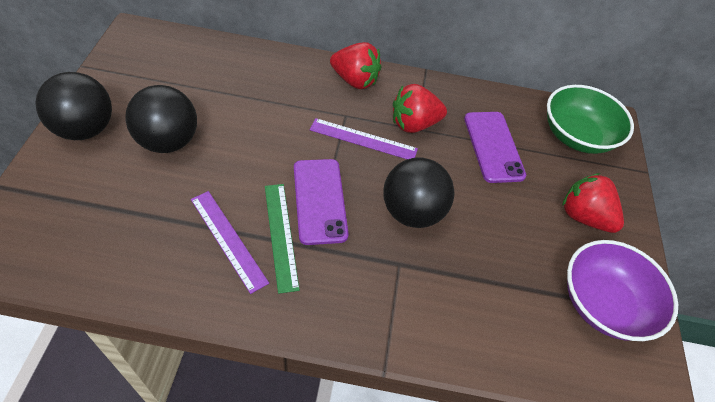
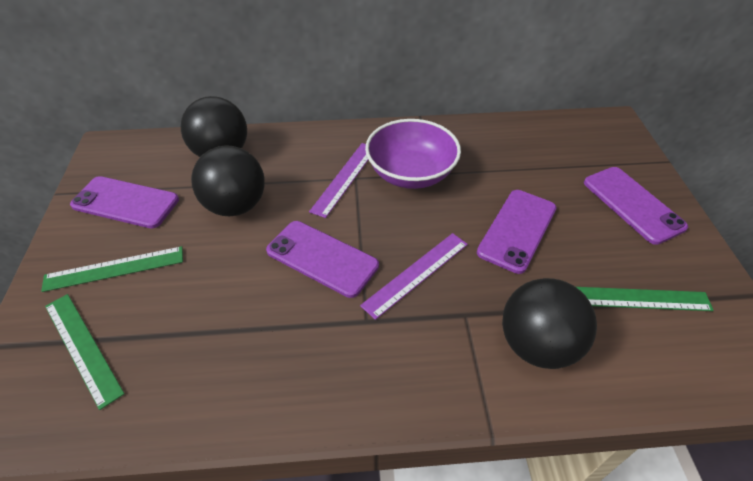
green bowl: [547,85,634,154] = 1 -> none = 0
green ruler: [265,184,300,294] = 1 -> [41,246,183,292] [45,294,125,410] [576,287,714,311] = 3
purple phone: [294,159,349,245] [464,112,526,183] = 2 -> [70,176,179,228] [266,221,379,298] [477,190,557,274] [584,167,688,245] = 4
red strawberry: [330,42,382,89] [393,84,447,133] [562,173,624,233] = 3 -> none = 0

